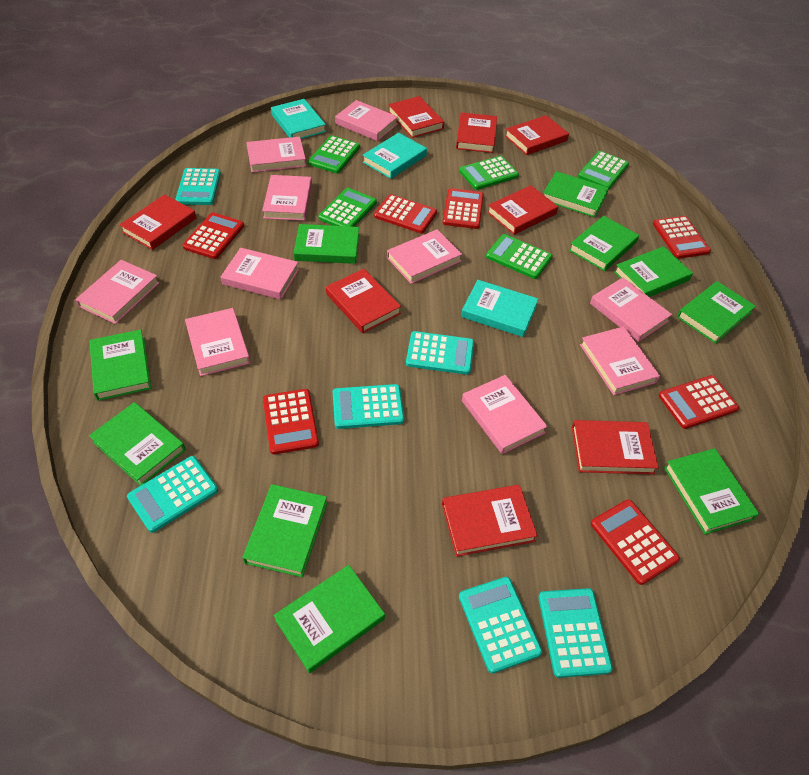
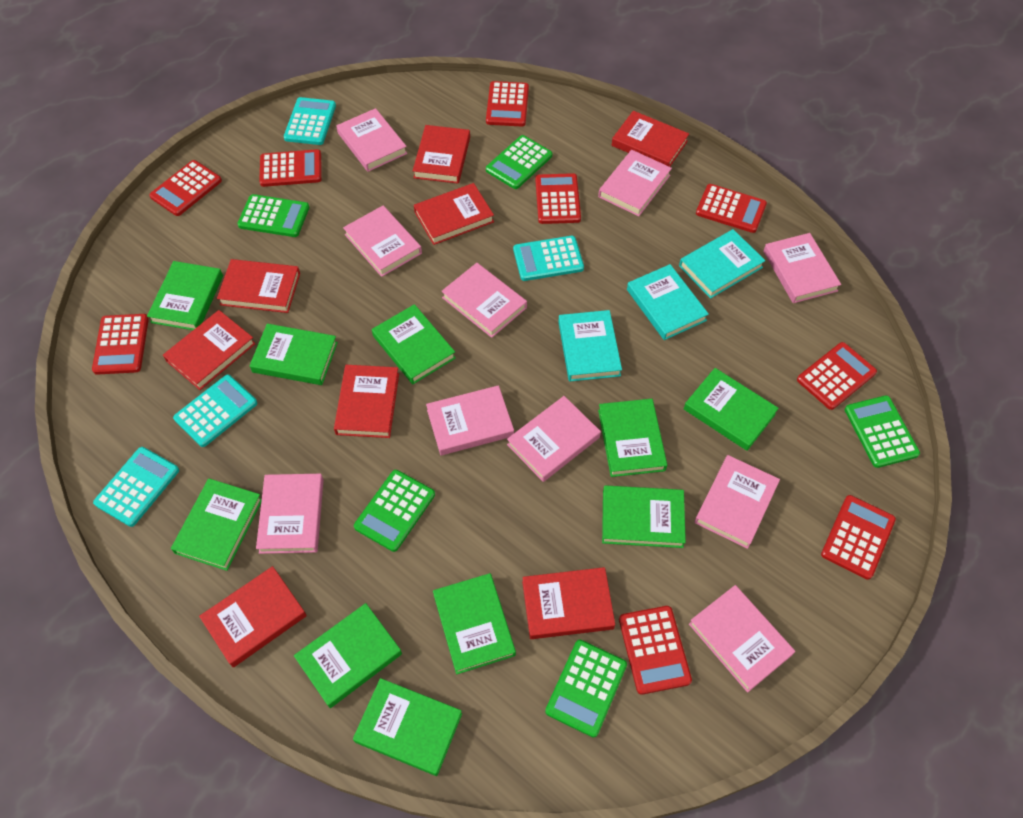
red calculator: [182,213,244,259] [263,389,319,455] [374,194,437,233] [442,188,484,229] [591,499,680,585] [653,216,711,259] [659,375,739,429] = 7 -> [92,314,149,375] [149,160,222,216] [259,149,322,187] [486,81,529,127] [535,173,581,224] [619,606,692,695] [696,184,767,233] [797,342,877,410] [821,495,896,580] = 9
turquoise calculator: [127,456,218,533] [175,168,221,205] [333,384,404,429] [406,331,474,375] [459,577,542,673] [538,588,613,678] = 6 -> [93,447,179,527] [173,375,257,447] [284,97,336,145] [513,236,584,281] = 4

